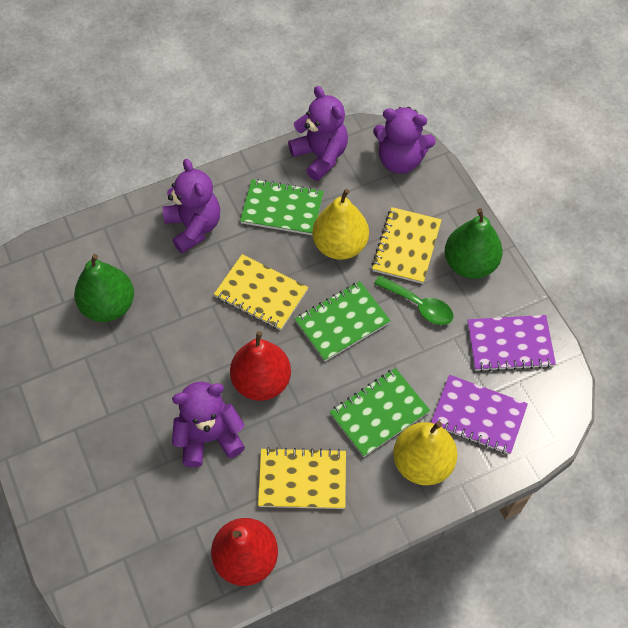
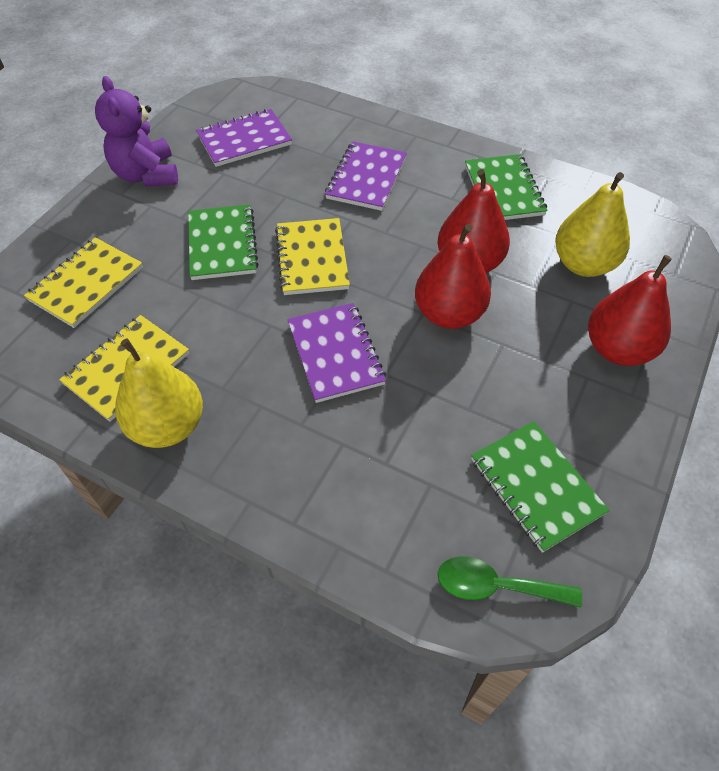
green pear: [74,254,134,322] [445,208,503,279] = 2 -> none = 0
purple notebook: [431,375,528,455] [467,315,556,372] = 2 -> [196,109,292,167] [287,303,386,403] [325,141,407,211] = 3
purple teddy bear: [162,159,220,253] [172,382,245,467] [288,86,348,181] [373,107,436,174] = 4 -> [95,76,178,187] = 1
red pear: [211,518,278,586] [230,331,291,401] = 2 -> [415,224,491,329] [438,169,510,273] [588,255,672,366] = 3

